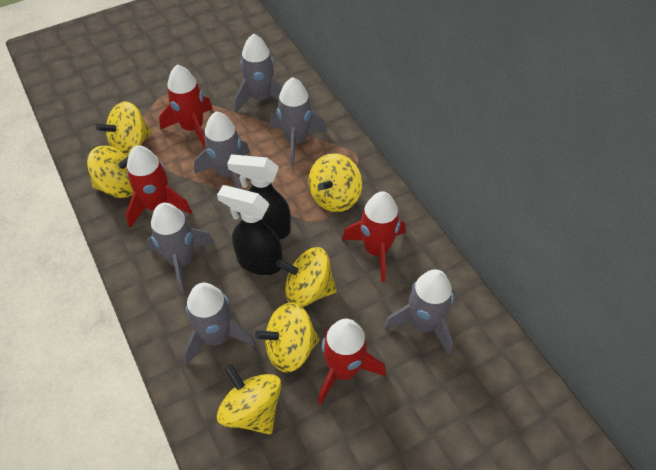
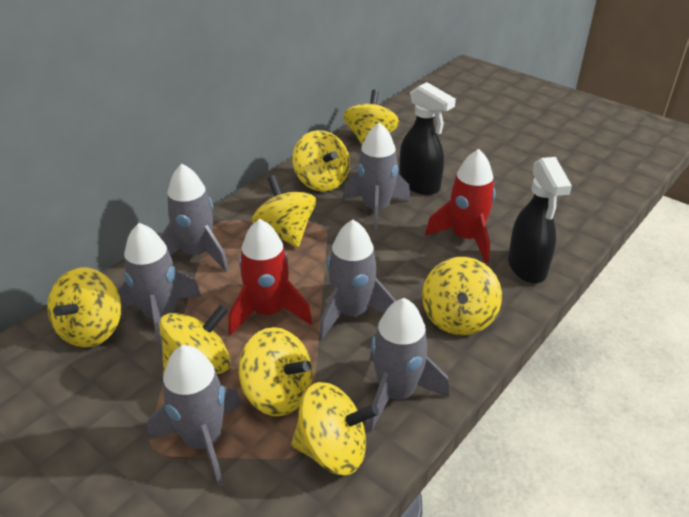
red rocket: [126,145,192,228] [159,65,213,149] [318,319,386,404] [342,191,406,282] = 4 -> [229,219,312,335] [425,149,496,263] = 2
yellow spinning top: [87,146,134,198] [96,102,152,157] [217,364,281,434] [255,303,320,373] [276,247,337,307] [308,153,362,212] = 6 -> [47,267,121,348] [159,304,231,376] [238,327,312,416] [252,175,316,248] [291,382,379,475] [293,130,350,192] [343,90,399,145] [422,257,502,335] = 8

